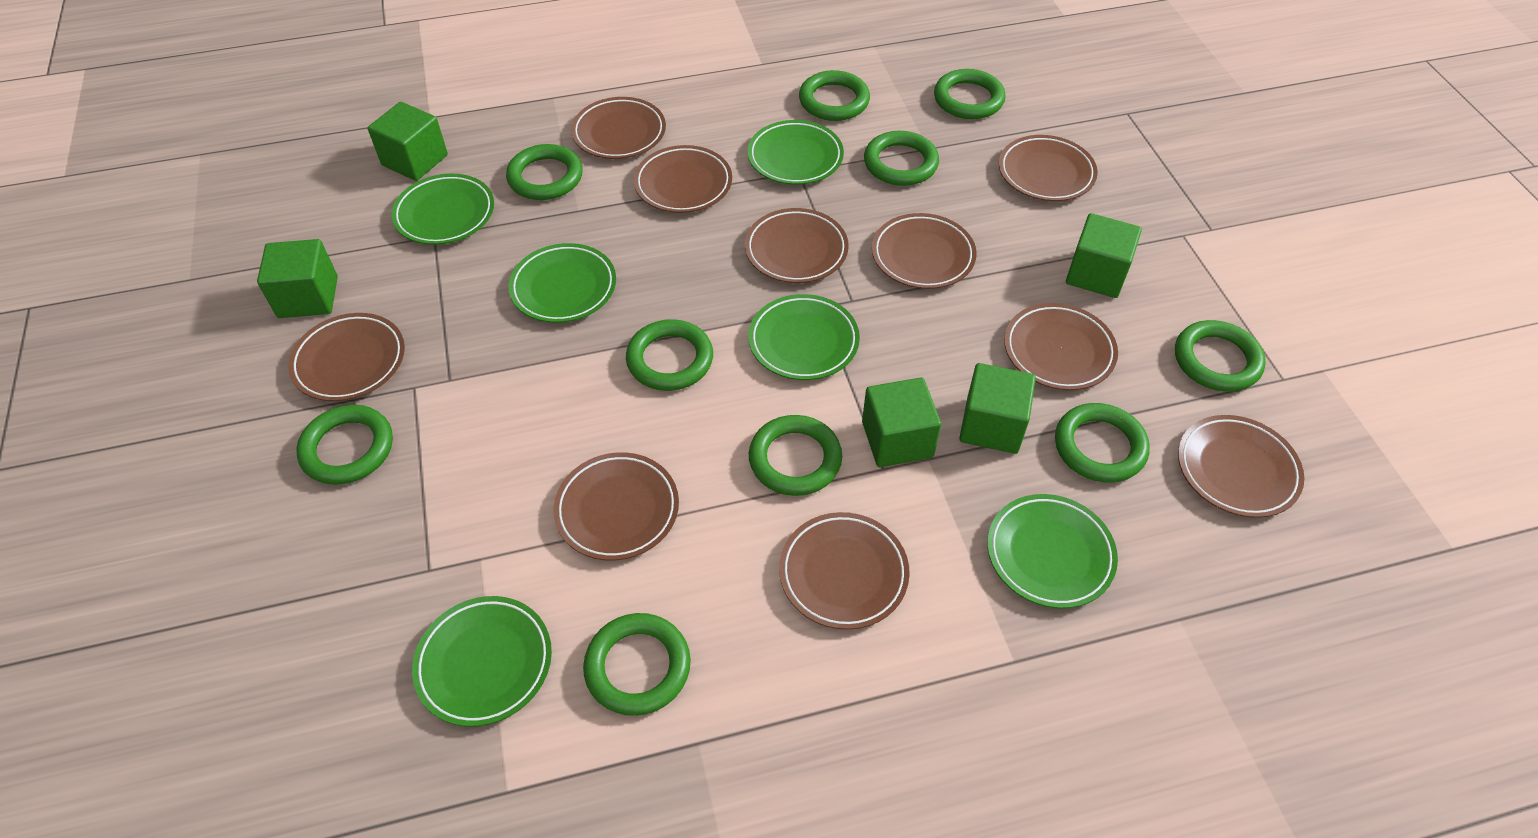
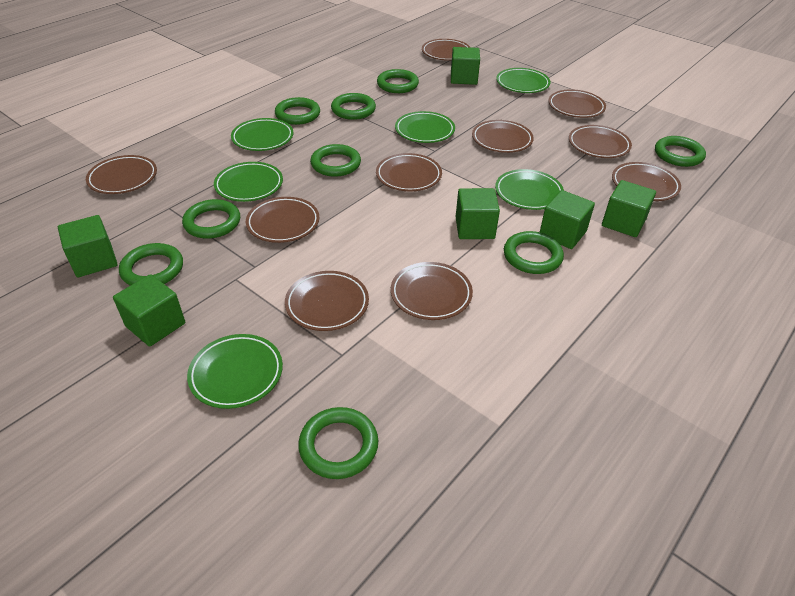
green cube: [257,239,338,318] [368,102,448,181] [862,377,941,467] [959,363,1036,454] [1066,213,1142,298] = 5 -> [58,215,117,277] [113,274,185,347] [451,47,480,85] [456,188,500,239] [540,190,595,249] [602,180,656,237] = 6
green ring: [297,405,393,485] [506,144,583,200] [583,613,691,716] [626,319,713,391] [749,415,842,496] [799,70,870,121] [864,131,939,186] [934,69,1005,119] [1055,403,1150,483] [1175,320,1266,392] = 10 -> [119,243,183,286] [182,199,240,239] [275,97,320,125] [298,407,378,479] [310,144,361,177] [331,93,376,120] [377,69,419,93] [504,231,564,274] [655,136,706,167] = 9

